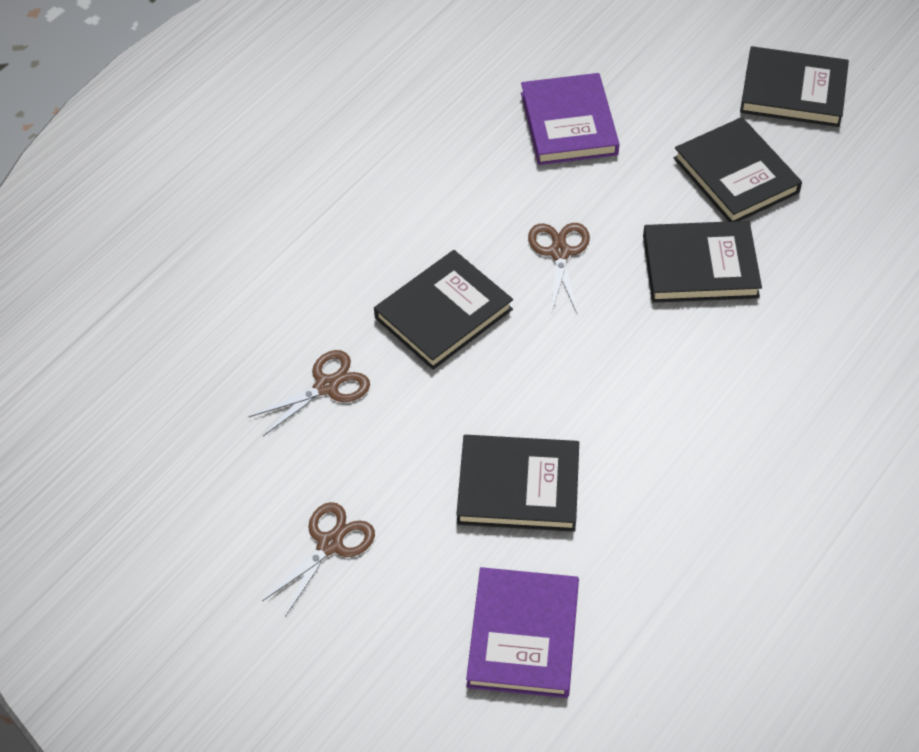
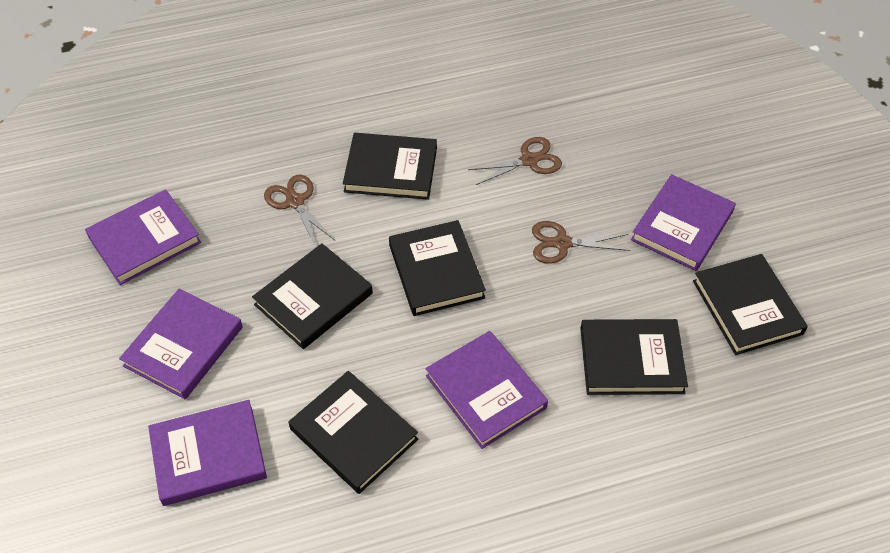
black book: [374,250,513,370] [456,435,579,532] [643,221,762,303] [673,117,802,221] [740,46,849,127] = 5 -> [252,243,373,349] [289,371,418,494] [343,133,437,200] [389,220,486,316] [580,319,688,395] [693,254,808,355] = 6
purple book: [466,567,579,698] [521,73,620,165] = 2 -> [85,189,201,285] [119,288,243,399] [148,400,267,506] [426,331,548,449] [631,174,736,271] = 5

